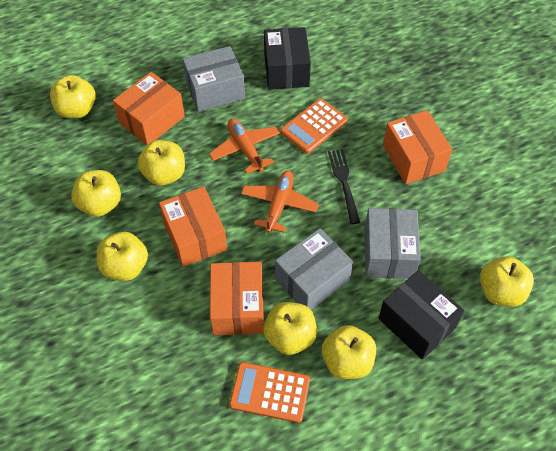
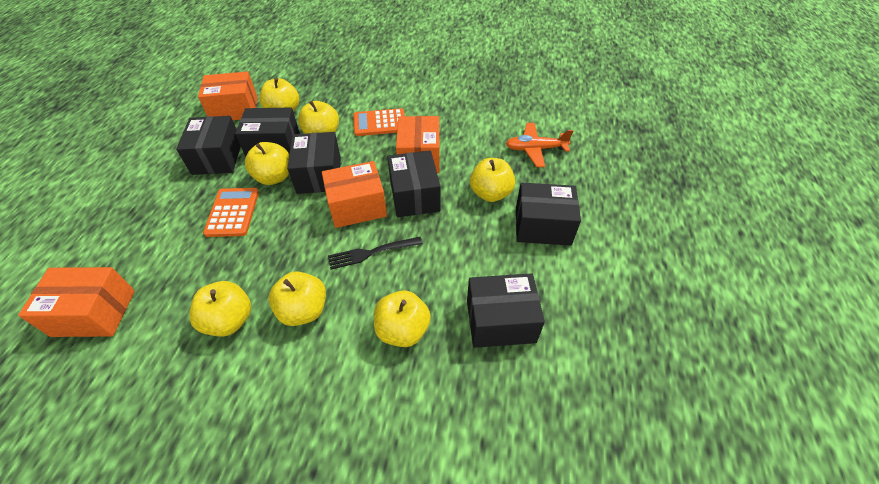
black box: [264,27,311,89] [379,270,464,360] = 2 -> [176,116,241,175] [235,108,300,157] [287,132,341,194] [388,150,441,218] [467,273,545,348] [516,183,581,246] = 6
grey box: [183,46,245,112] [275,228,353,310] [364,208,421,279] = 3 -> none = 0
orange plane: [209,118,280,174] [241,170,319,233] = 2 -> [506,123,573,167] = 1

